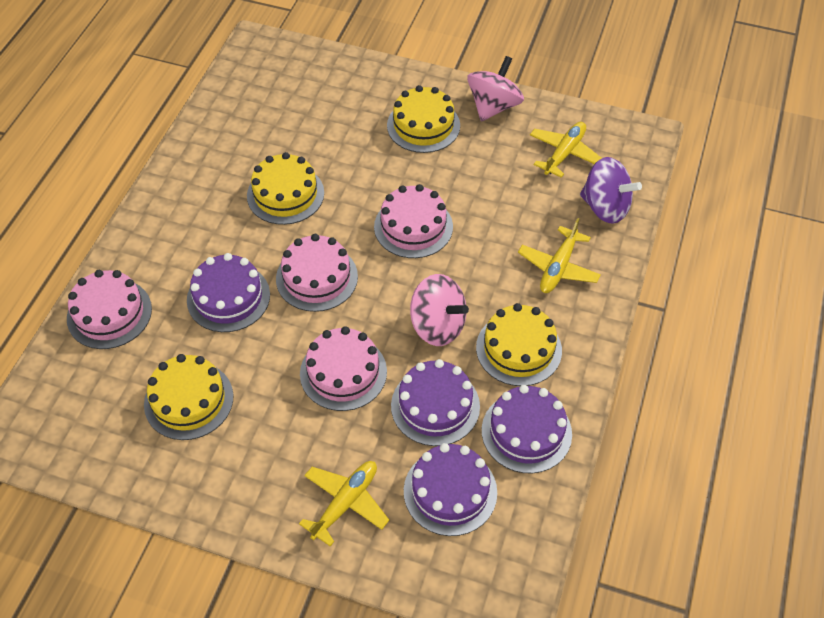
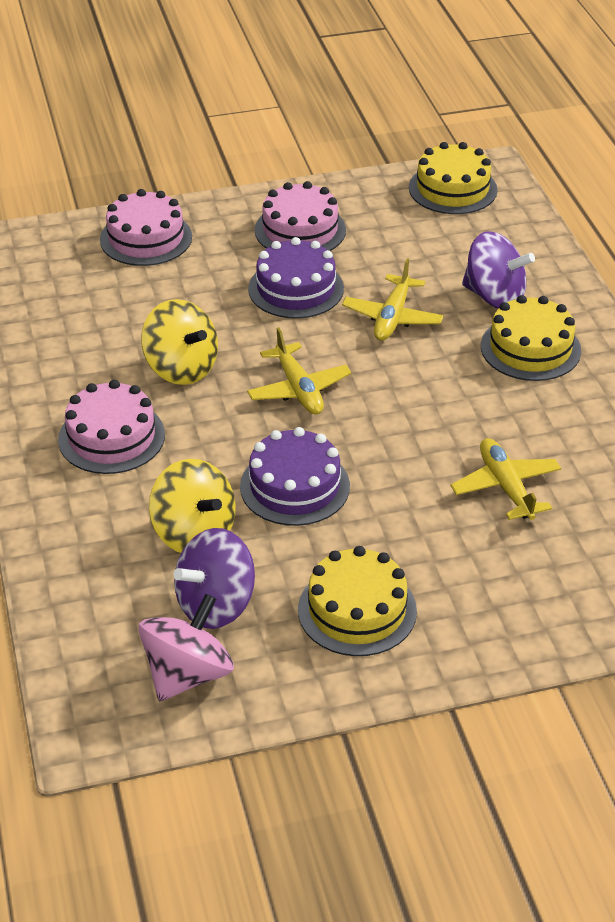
pink cake: [67,270,152,349] [276,234,358,312] [300,326,387,411] [374,184,453,258] = 4 -> [58,380,165,474] [100,189,192,266] [255,181,346,251] = 3
pink spinning top: [410,274,469,346] [467,56,524,121] = 2 -> [138,594,234,701] = 1
purple cake: [187,253,270,332] [391,359,480,446] [404,443,497,536] [482,385,572,473] = 4 -> [240,427,350,526] [248,237,344,319] = 2
purple spinning top: [580,157,642,224] = 1 -> [174,528,255,629] [462,231,535,308] = 2
yellow cake: [144,354,233,440] [247,152,324,225] [387,85,460,153] [476,303,562,386] = 4 -> [298,546,417,656] [409,142,497,214] [481,295,581,381] = 3
yellow spinning top: none = 0 -> [141,299,218,385] [149,459,236,553] = 2

